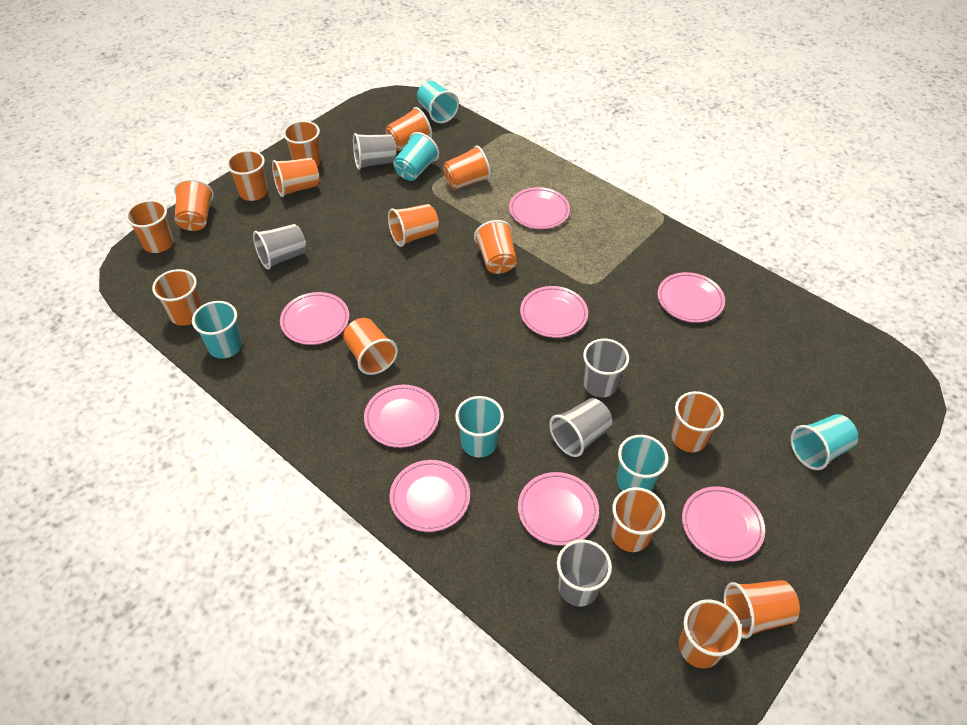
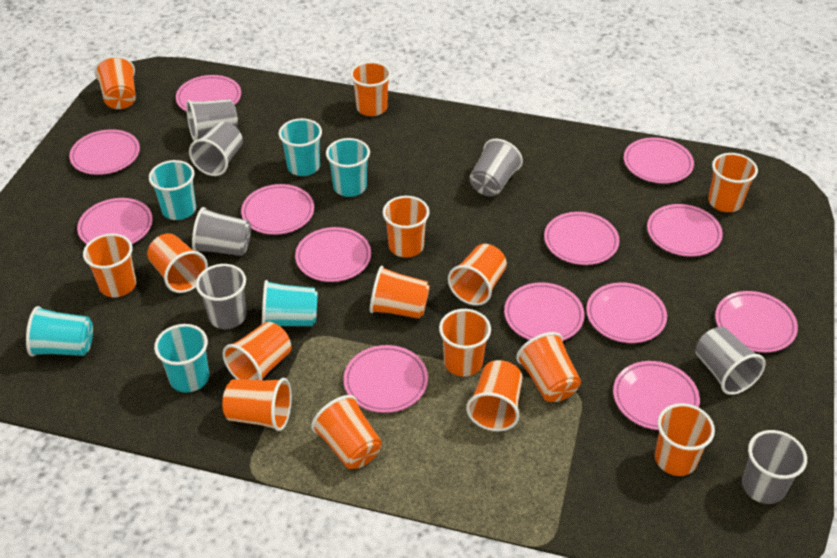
grey cup: [253,224,306,269] [353,133,396,170] [549,398,612,457] [557,540,612,606] [583,339,629,397] = 5 -> [186,99,238,141] [189,122,243,176] [192,207,251,256] [196,264,247,329] [469,139,523,197] [695,327,766,395] [742,430,807,504] = 7
pink plate: [280,292,349,345] [364,385,439,448] [390,460,470,532] [509,187,570,229] [518,472,599,546] [520,286,588,338] [657,272,725,323] [682,486,765,562] = 8 -> [69,129,140,175] [77,198,153,244] [176,75,241,112] [241,184,314,235] [295,227,371,282] [344,345,428,413] [504,282,585,341] [544,212,619,265] [586,282,667,343] [613,361,700,430] [624,137,694,183] [647,204,723,257] [715,291,798,353] = 13

